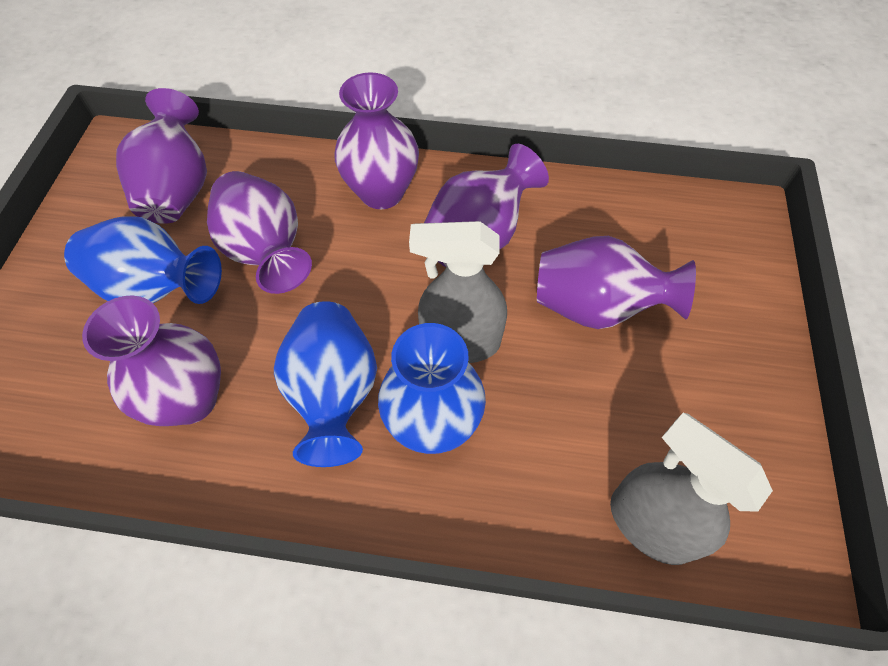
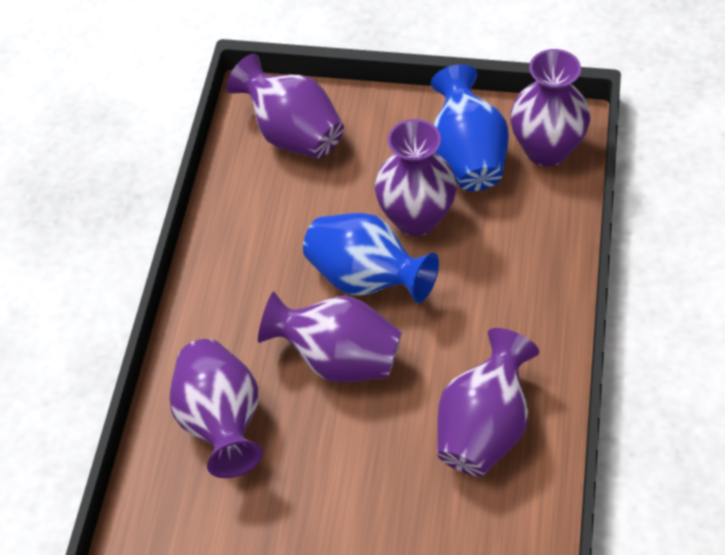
blue vase: [64,216,222,304] [274,301,377,467] [378,323,486,454] = 3 -> [303,213,439,303] [431,64,509,191] = 2
grey spray bottle: [409,221,507,363] [610,413,773,565] = 2 -> none = 0

